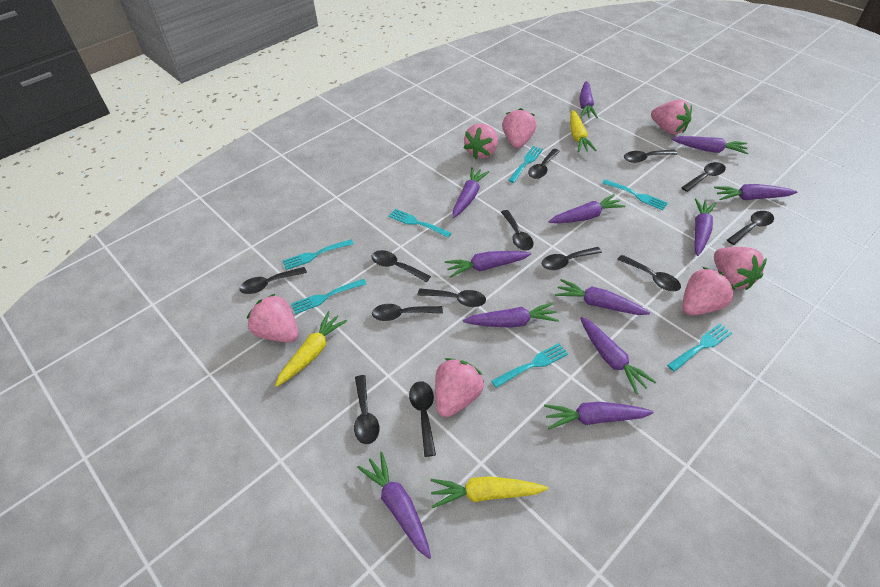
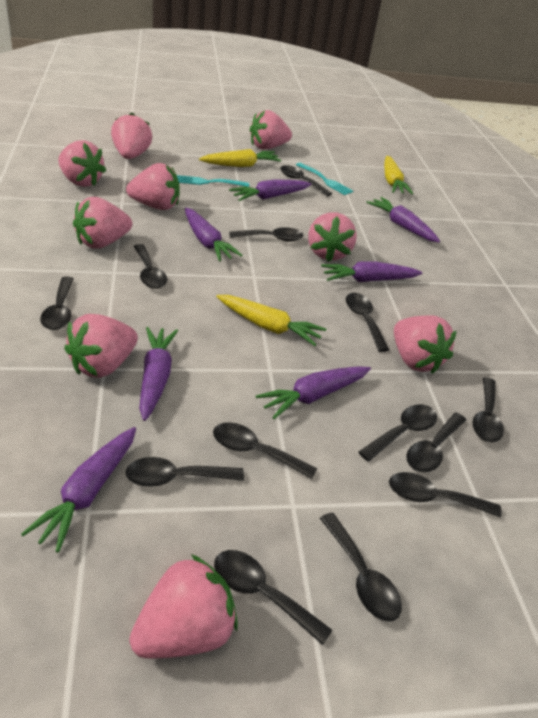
pink strawberry: [247,294,299,343] [435,358,484,417] [463,123,498,159] [502,108,537,148] [651,99,692,135] [682,267,735,315] [714,247,767,290] = 7 -> [58,140,106,187] [64,314,138,378] [73,197,132,249] [111,113,152,159] [126,163,180,210] [129,554,238,658] [250,110,292,149] [308,212,357,262] [394,315,457,374] = 9
purple carrot: [357,452,431,559] [445,251,531,278] [452,167,489,218] [463,303,559,328] [544,402,654,429] [549,194,625,223] [555,279,650,315] [579,81,598,118] [580,317,656,395] [671,136,748,154] [694,198,716,256] [714,184,797,200] = 12 -> [21,427,136,553] [139,327,178,421] [185,208,243,262] [229,180,311,201] [256,366,371,419] [321,262,422,282] [366,197,440,242] = 7
turquoise fork: [283,239,354,270] [291,279,366,314] [388,209,451,238] [491,343,568,388] [508,146,543,183] [602,179,668,210] [667,324,732,372] = 7 -> [177,175,249,187] [296,163,353,195] = 2

